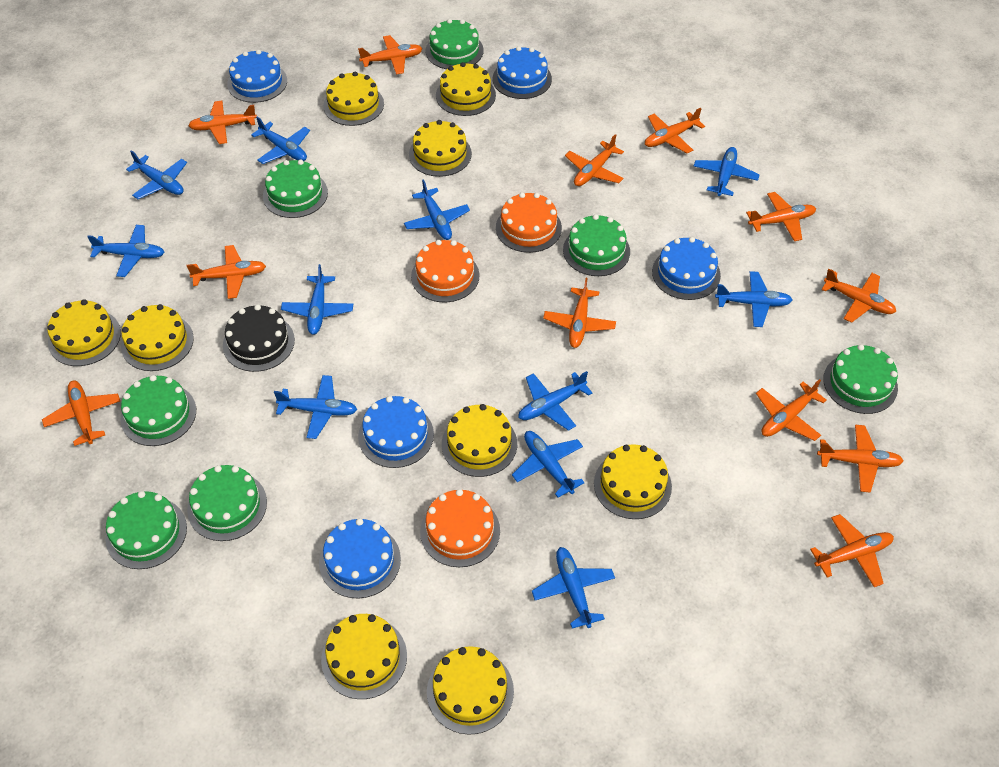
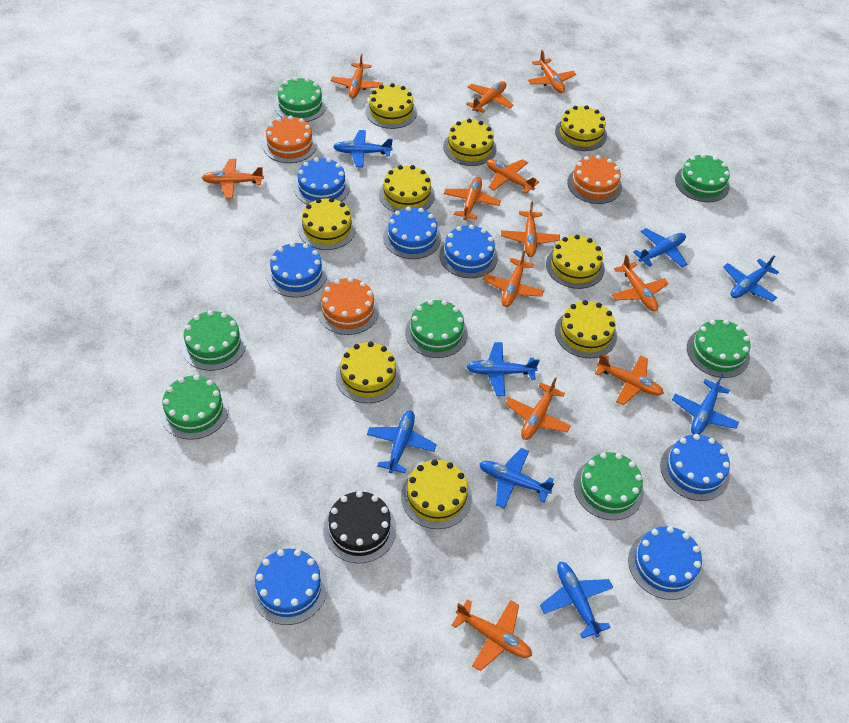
blue cake: [227,50,287,103] [319,518,401,599] [358,396,434,468] [493,46,552,99] [652,237,721,300] = 5 -> [251,549,328,625] [267,242,327,298] [294,157,350,205] [383,206,441,259] [439,225,498,278] [628,526,702,600] [660,434,730,501] = 7
blue plane: [87,225,165,277] [126,150,187,199] [251,116,310,164] [274,375,357,439] [281,264,353,335] [404,179,470,240] [512,431,585,498] [518,371,592,431] [532,547,615,629] [694,147,760,196] [715,271,792,327] = 11 -> [333,130,393,168] [367,410,437,473] [466,342,539,396] [479,448,555,509] [540,562,614,639] [633,228,687,267] [672,374,739,435] [723,255,779,302] = 8

